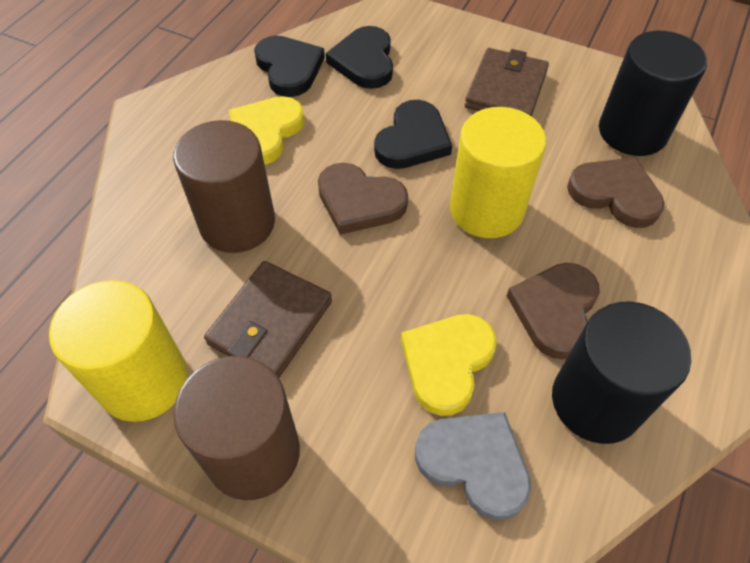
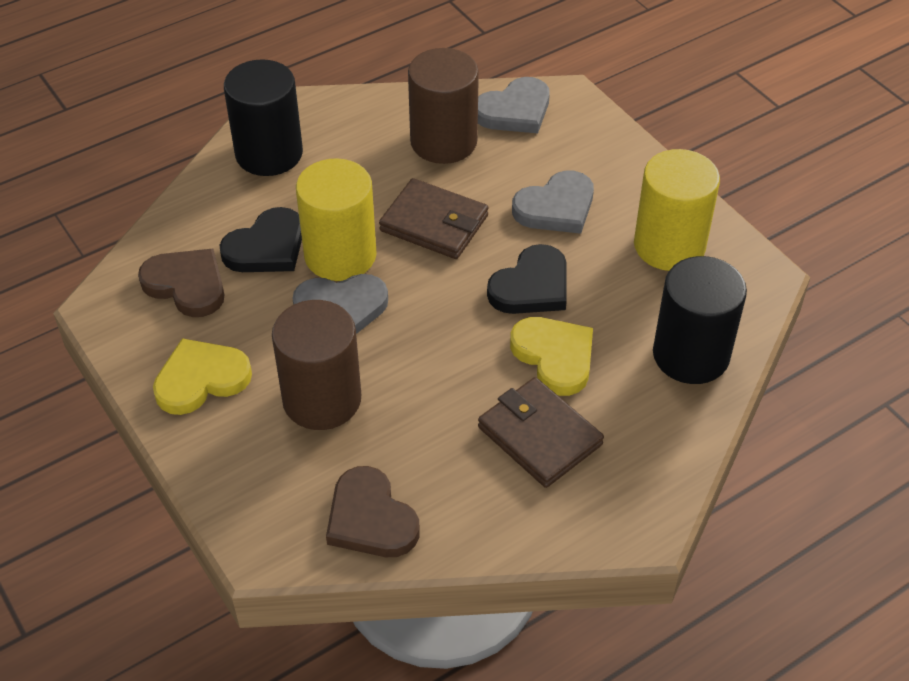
black heart: [254,36,325,97] [326,26,393,89] [374,100,452,169] = 3 -> [220,207,302,272] [487,244,567,314] = 2
brown heart: [318,163,408,235] [507,263,600,359] [567,157,664,228] = 3 -> [138,248,224,317] [326,466,420,557] = 2
grey heart: [415,412,531,520] = 1 -> [292,274,388,334] [478,77,550,133] [512,170,594,234] = 3

